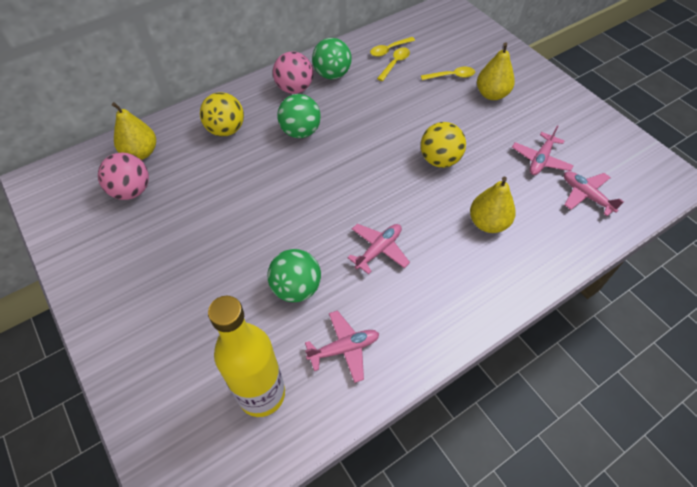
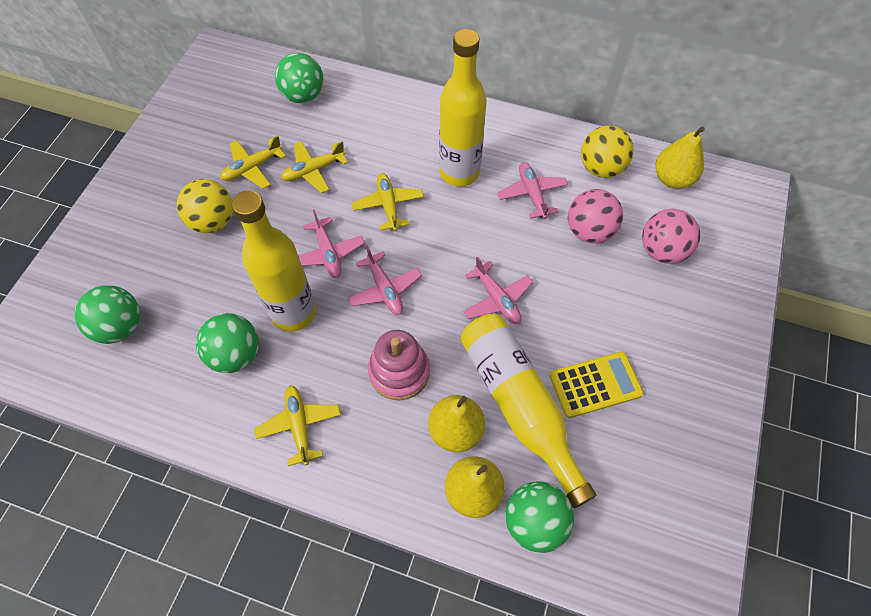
green ball: [267,249,321,302] [277,94,321,138] [312,38,352,79] = 3 -> [75,285,140,344] [196,313,259,373] [275,53,324,103] [506,481,574,553] = 4
pink stacking toy: none = 0 -> [368,330,430,400] = 1
yellow bottle: [208,296,285,417] = 1 -> [232,190,316,332] [439,29,487,187] [460,314,596,508] = 3
yellow calculator: none = 0 -> [550,352,644,418] = 1
yellow plane: none = 0 -> [220,135,286,189] [254,385,341,466] [281,141,348,193] [352,173,424,231] = 4
yellow spoon: [370,37,415,57] [377,47,410,81] [421,67,475,80] = 3 -> none = 0

